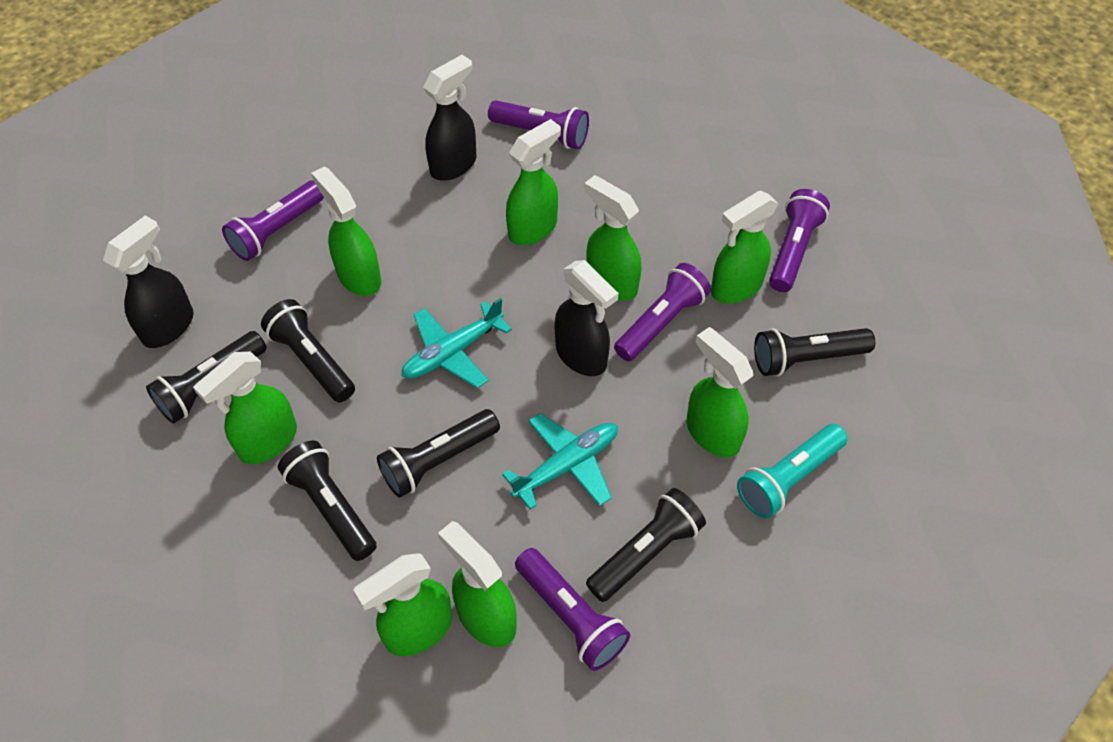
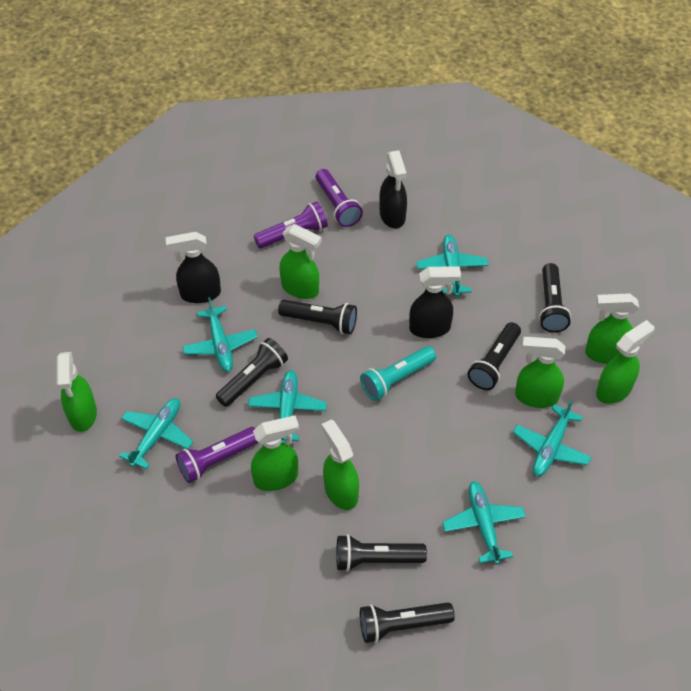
green spray bottle: [193,352,297,464] [311,166,381,296] [353,553,452,656] [438,521,517,647] [506,119,561,245] [584,175,641,301] [686,327,754,458] [711,191,779,303] = 8 -> [57,352,97,432] [251,415,299,491] [279,224,322,299] [322,419,359,510] [515,337,565,408] [585,293,639,364] [596,320,654,404] = 7
purple flashlight: [222,180,324,261] [488,100,589,149] [515,548,630,671] [614,263,711,361] [769,189,830,292] = 5 -> [176,427,258,483] [254,201,328,248] [316,169,363,227] = 3
turquoise plane: [401,298,512,388] [502,413,618,510] = 2 -> [119,398,193,469] [182,297,258,372] [248,370,327,443] [416,234,488,297] [442,481,526,564] [513,399,591,476] = 6

